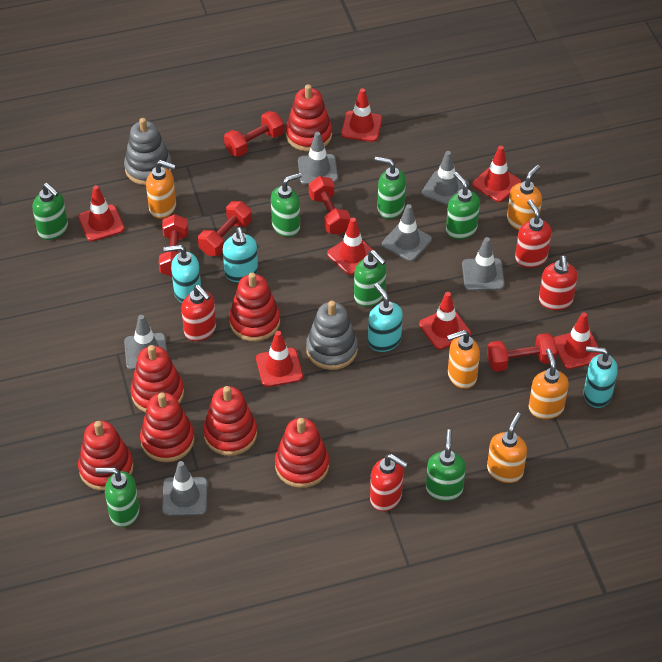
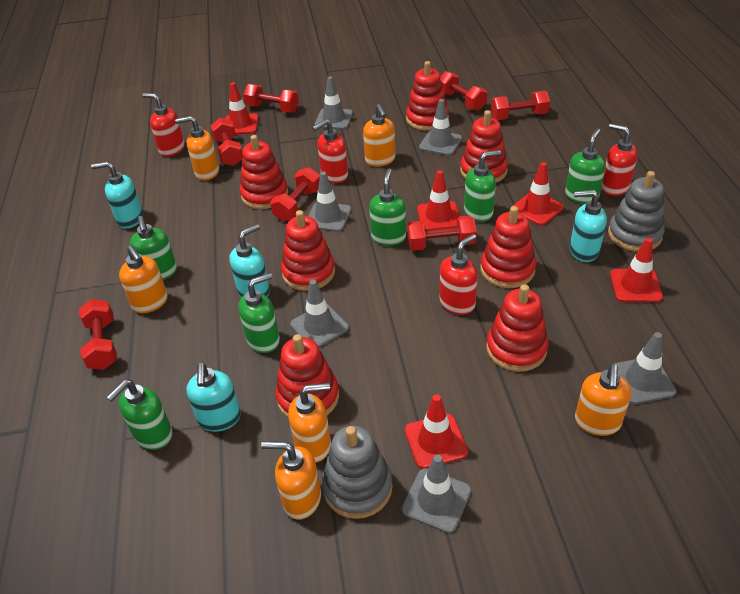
green soap dispenser: [33,183,68,240] [95,467,140,527] [271,173,302,237] [354,250,386,307] [375,157,406,219] [426,430,466,501] [446,172,480,239] = 7 -> [106,379,173,450] [130,216,177,280] [238,273,280,353] [369,168,406,246] [464,150,501,222] [565,129,606,204] = 6
orange soap dispenser: [146,160,176,219] [447,330,480,389] [487,413,527,483] [507,165,542,230] [529,349,569,419] = 5 -> [119,245,168,313] [175,116,219,181] [261,441,321,520] [288,383,331,463] [363,104,395,167] [575,364,631,436] = 6
red dumbbell: [159,214,189,277] [198,201,252,256] [224,111,284,157] [309,176,351,235] [487,333,557,372] = 5 -> [79,299,117,370] [210,118,243,166] [243,84,299,112] [270,167,320,221] [407,215,477,251] [440,71,487,111] [491,91,550,120] = 7
red traffic cone: [78,185,125,241] [256,331,303,387] [327,218,373,275] [341,88,382,142] [419,292,471,350] [472,146,522,202] [554,312,602,369] = 7 -> [225,82,259,134] [404,394,468,469] [417,170,460,230] [513,162,564,226] [610,238,663,302] = 5

